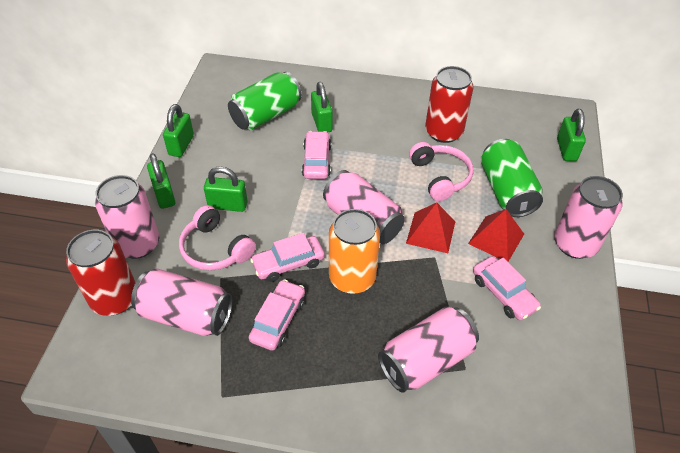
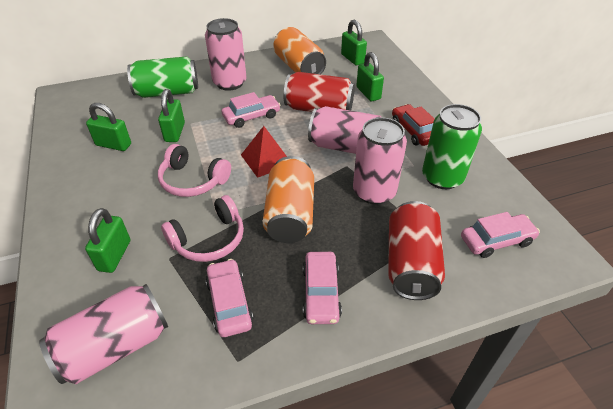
orange can: [329,209,380,294] = 1 -> [263,156,314,243] [273,27,326,74] = 2
pink can: [95,175,159,259] [131,268,233,336] [323,170,405,244] [378,307,479,393] [554,176,623,259] = 5 -> [39,284,168,384] [205,18,247,91] [308,106,381,154] [353,117,407,205] = 4
red car: none = 0 -> [392,104,434,146] = 1
red pyramid: [406,202,455,253] [468,209,524,262] = 2 -> [241,126,287,178] = 1

